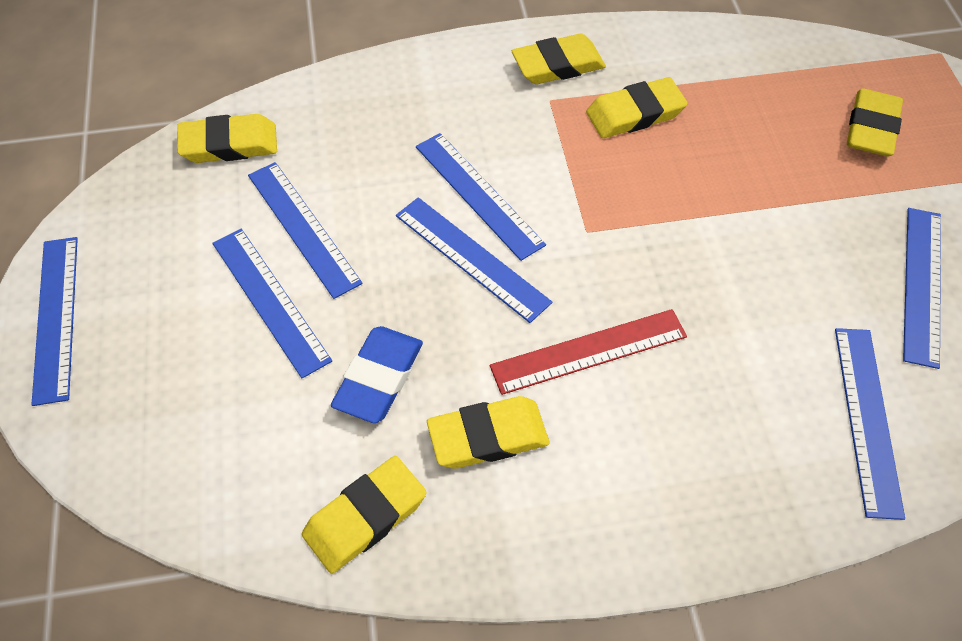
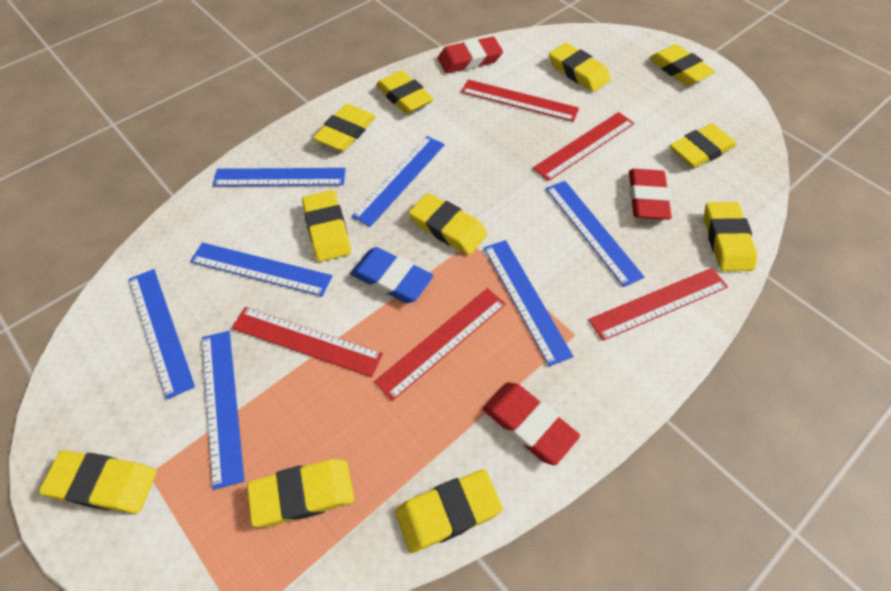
red eraser: none = 0 -> [438,37,503,73] [483,382,580,465] [629,169,672,220] = 3
red ruler: [490,309,687,395] = 1 -> [232,307,383,377] [374,288,506,401] [461,79,579,122] [533,112,634,181] [589,268,728,341] = 5
yellow eraser: [177,114,277,163] [302,456,427,574] [427,396,549,469] [512,34,606,84] [586,77,688,138] [847,89,903,157] = 6 -> [39,450,157,513] [247,459,355,527] [302,190,351,262] [313,104,376,151] [376,70,434,114] [395,469,503,553] [409,193,487,255] [549,43,611,92] [649,44,716,86] [670,123,736,168] [704,202,757,271] = 11

